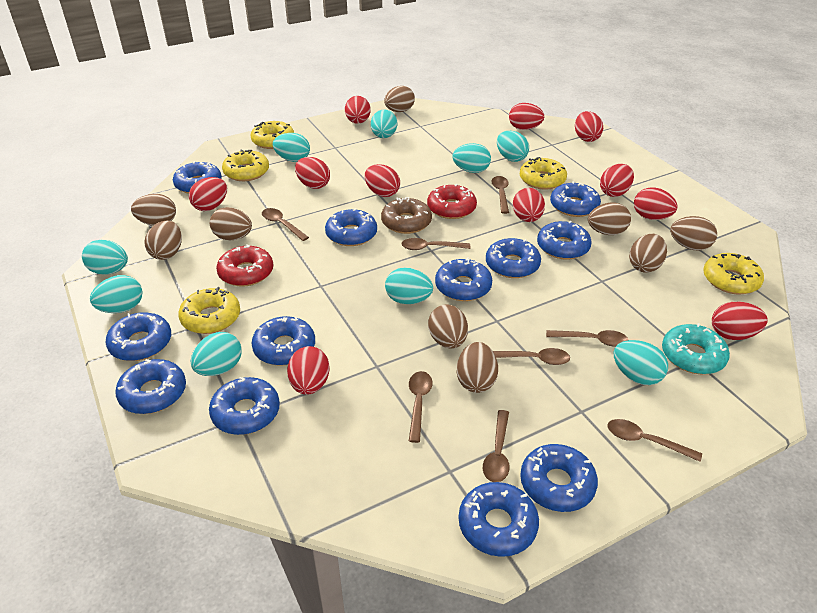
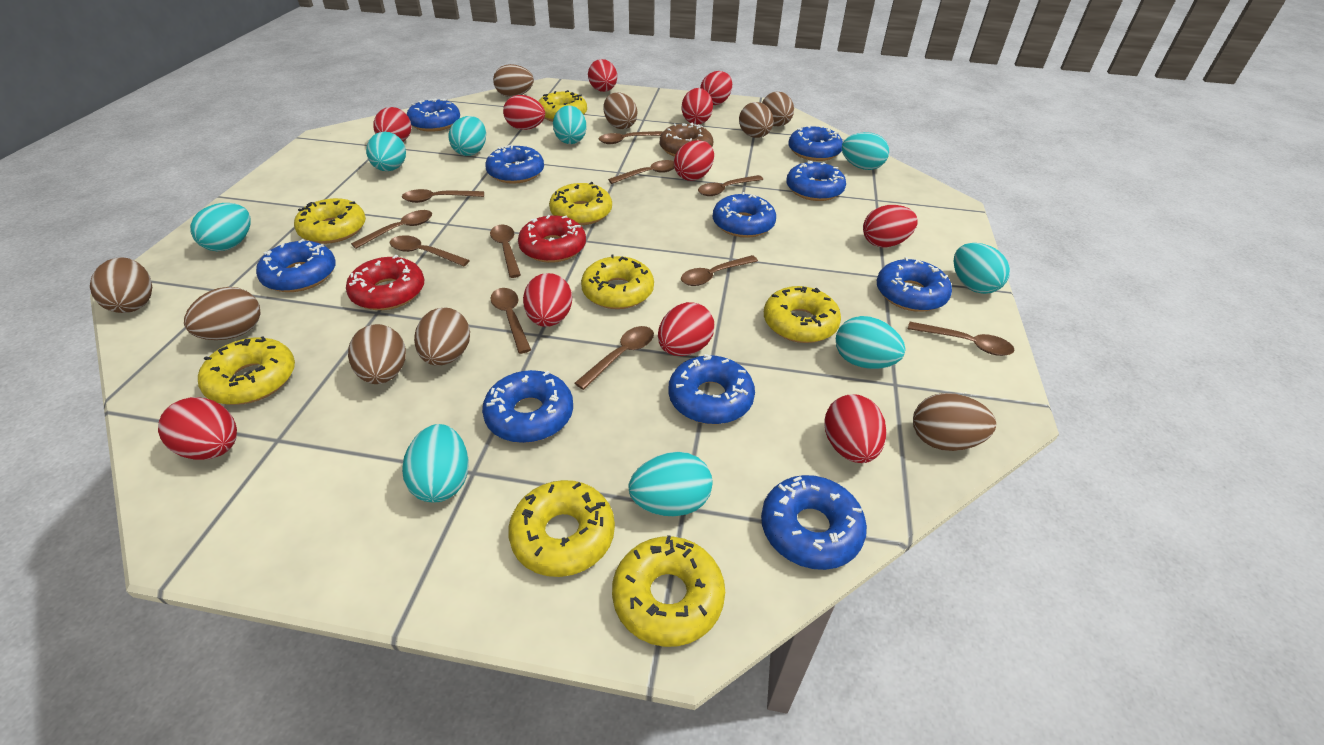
blue donut: [106,312,171,361] [115,359,186,414] [173,161,222,194] [209,377,280,435] [252,316,315,366] [325,208,377,246] [435,257,492,301] [459,482,539,557] [486,238,541,278] [520,444,598,512] [537,221,592,260] [550,181,601,217] = 12 -> [256,239,336,292] [407,99,460,132] [482,370,573,443] [485,145,544,184] [668,354,755,424] [713,192,776,238] [761,475,867,570] [786,161,846,201] [789,126,843,161] [877,257,952,312] = 10
brown spoon: [262,208,309,241] [401,238,471,250] [409,371,433,443] [483,410,509,482] [491,176,509,214] [493,348,570,365] [546,330,628,347] [608,419,702,462] = 8 -> [351,210,432,249] [390,235,470,266] [402,189,484,203] [490,225,521,278] [490,288,531,354] [574,326,654,390] [598,131,663,144] [608,160,675,184] [681,255,758,286] [698,175,763,196] [908,322,1015,356] = 11
turquoise donut: [662,323,730,374] = 1 -> none = 0
yellow donut: [178,287,240,334] [222,150,269,181] [251,121,294,149] [520,157,567,190] [703,253,764,294] = 5 -> [198,336,295,405] [294,198,366,244] [508,480,615,577] [538,90,587,122] [549,182,612,225] [581,254,654,309] [612,535,725,647] [764,286,841,343] = 8

